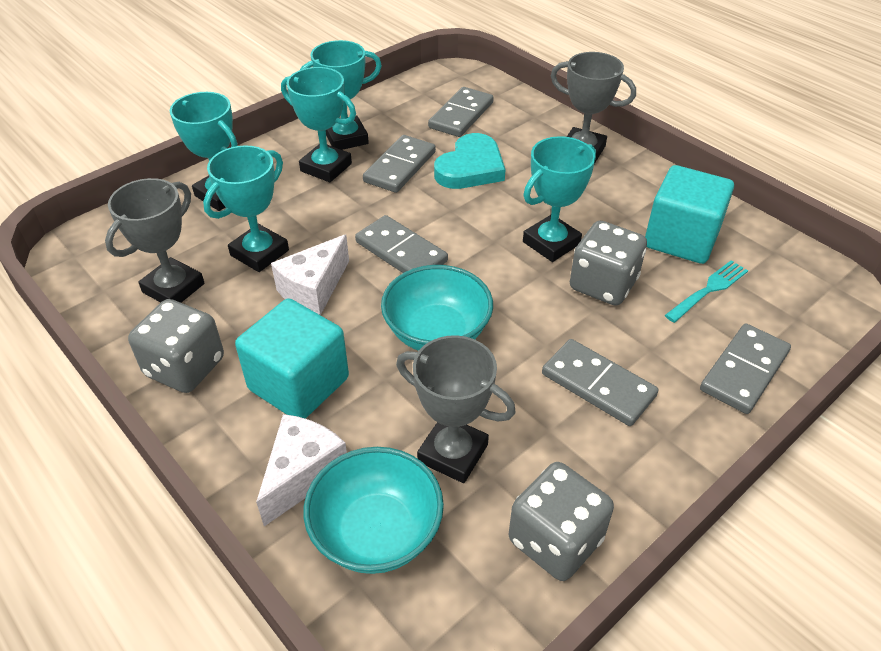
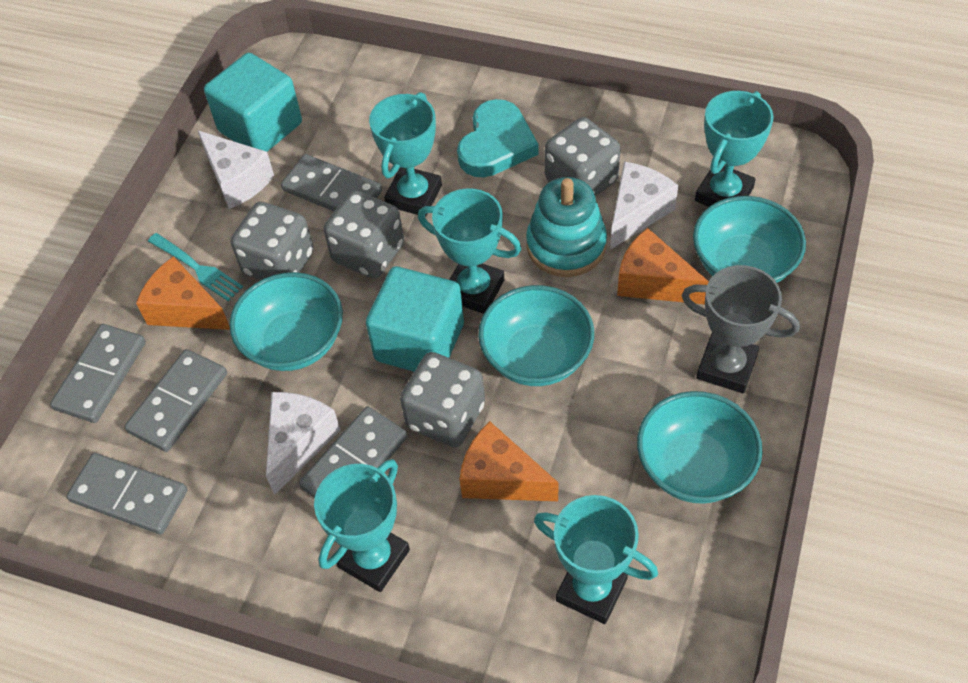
grey dice: [128,299,224,393] [509,462,614,581] [570,221,647,306] = 3 -> [231,202,314,280] [323,190,404,278] [400,352,485,447] [545,117,621,196] = 4
grey trophy: [105,178,204,303] [396,335,516,483] [551,52,636,164] = 3 -> [682,265,800,393] = 1
orange cheese: none = 0 -> [136,256,230,330] [459,421,558,501] [617,228,709,304] = 3
turquoise bowl: [303,447,444,574] [381,265,493,351] = 2 -> [229,272,343,371] [478,285,594,386] [637,391,763,503] [693,196,806,283] = 4
turquoise stacking toy: none = 0 -> [526,177,607,277] = 1
white cheese: [256,414,347,526] [271,234,349,315] = 2 -> [197,130,274,209] [266,392,340,495] [610,162,678,250] = 3

